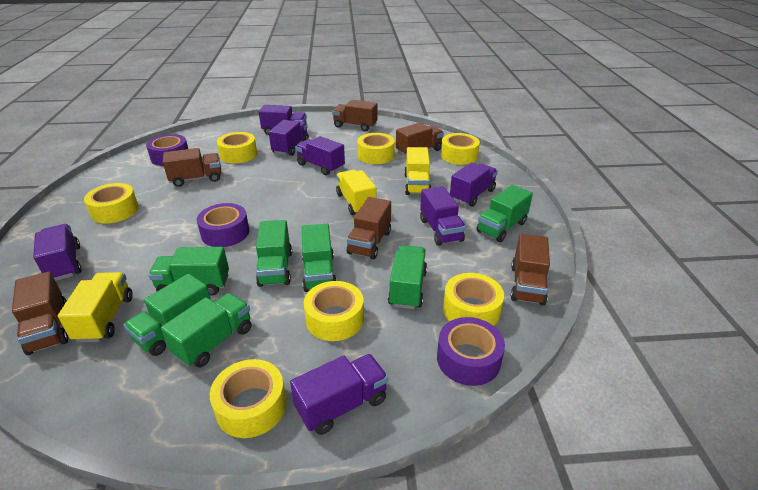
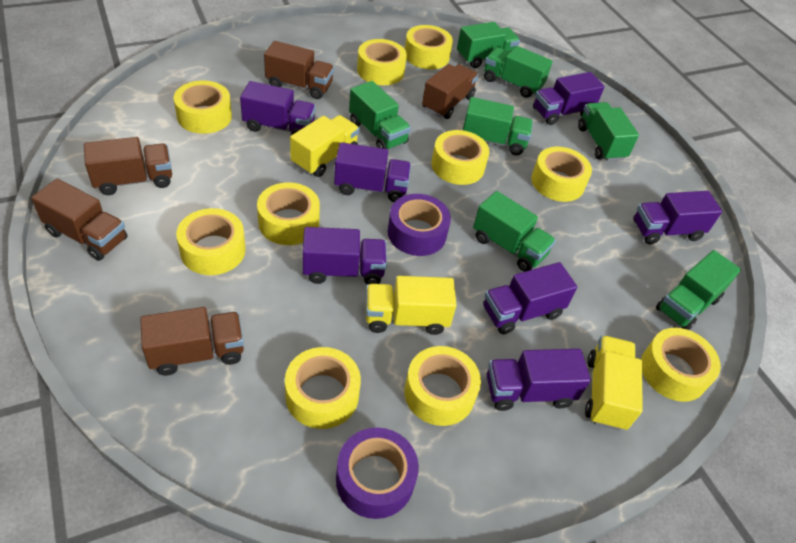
brown truck: [12,272,68,355] [163,148,221,187] [332,100,378,131] [347,197,391,259] [396,122,444,157] [511,233,550,305] = 6 -> [31,179,127,261] [84,137,172,195] [140,307,244,376] [264,41,334,99] [422,64,478,119] = 5
purple tape: [146,134,188,166] [197,203,249,247] [437,317,505,386] = 3 -> [336,428,419,519] [388,194,451,256] = 2
yellow tape: [84,183,139,223] [210,359,287,438] [217,132,257,163] [304,281,364,341] [357,133,395,164] [441,133,480,165] [443,273,504,326] = 7 -> [174,80,232,134] [176,208,246,275] [257,182,320,245] [285,347,361,429] [357,39,407,85] [404,346,481,426] [405,25,453,69] [431,130,490,185] [531,147,592,202] [641,328,721,402] = 10

